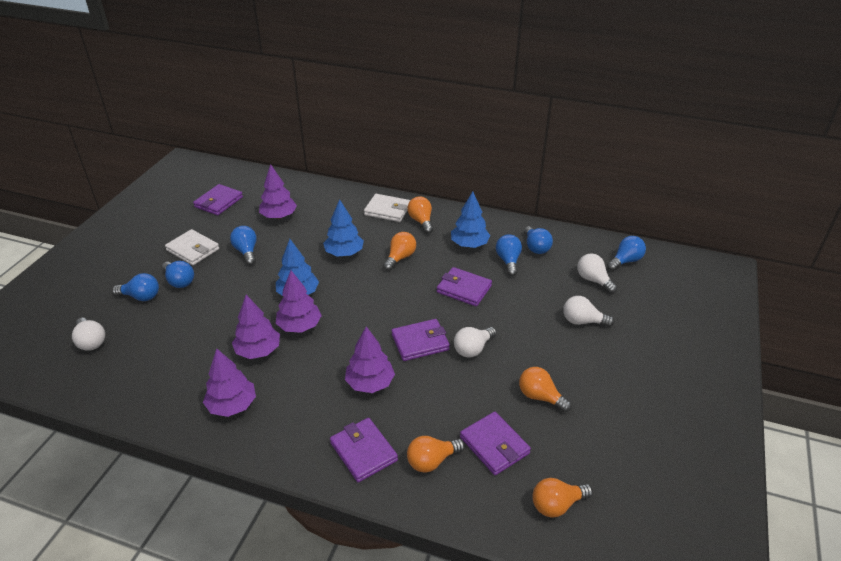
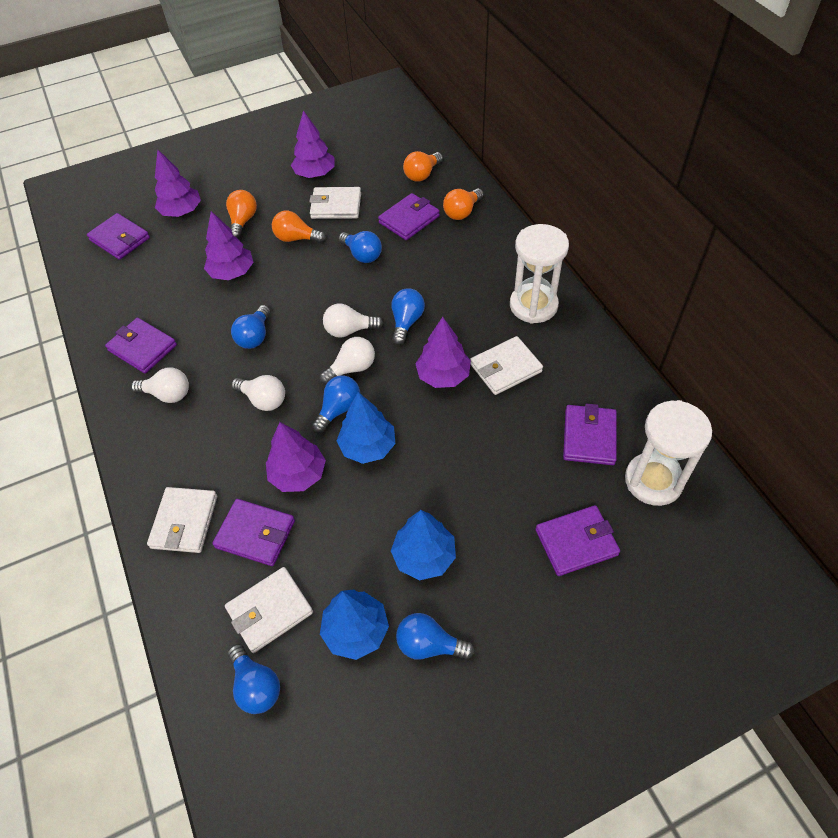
orange light bulb: [383,232,416,271] [407,436,465,473] [408,196,433,234] [519,367,572,412] [532,478,593,518] = 5 -> [226,190,257,239] [272,211,326,243] [403,151,443,182] [443,189,483,220] = 4
purple wallet: [193,184,243,215] [330,418,398,482] [392,319,450,361] [437,267,492,306] [460,412,531,475] = 5 -> [87,213,150,260] [105,318,177,374] [212,499,295,566] [378,193,440,240] [536,505,620,576] [563,404,617,465] = 6
white hourglass: none = 0 -> [510,224,569,324] [625,400,712,506] = 2
white wallet: [165,229,219,265] [364,194,410,222] = 2 -> [147,487,217,553] [225,567,313,653] [309,187,361,219] [470,336,543,395] = 4

